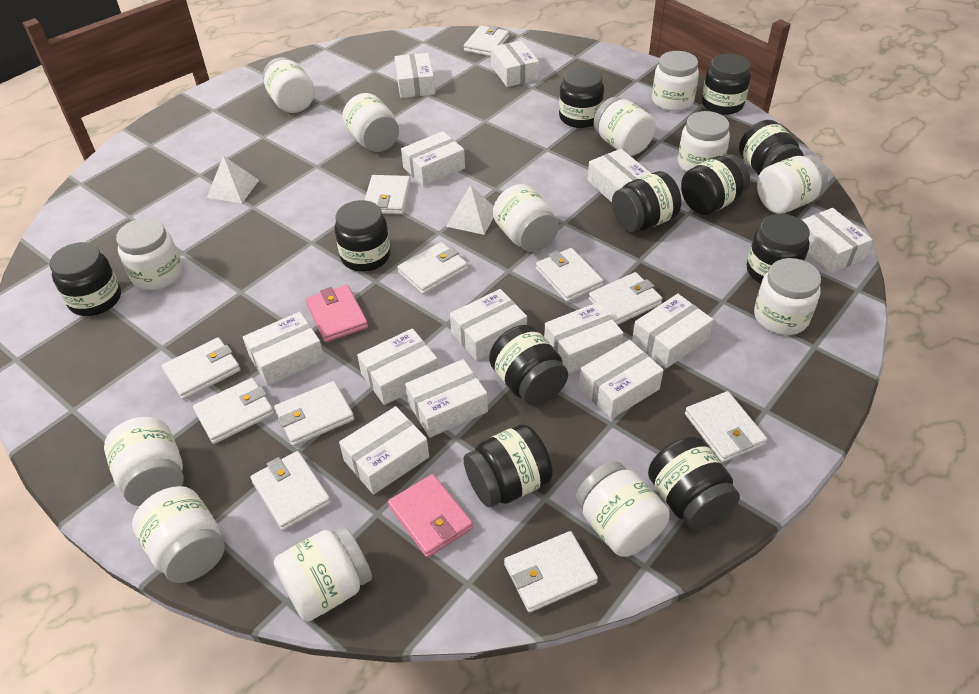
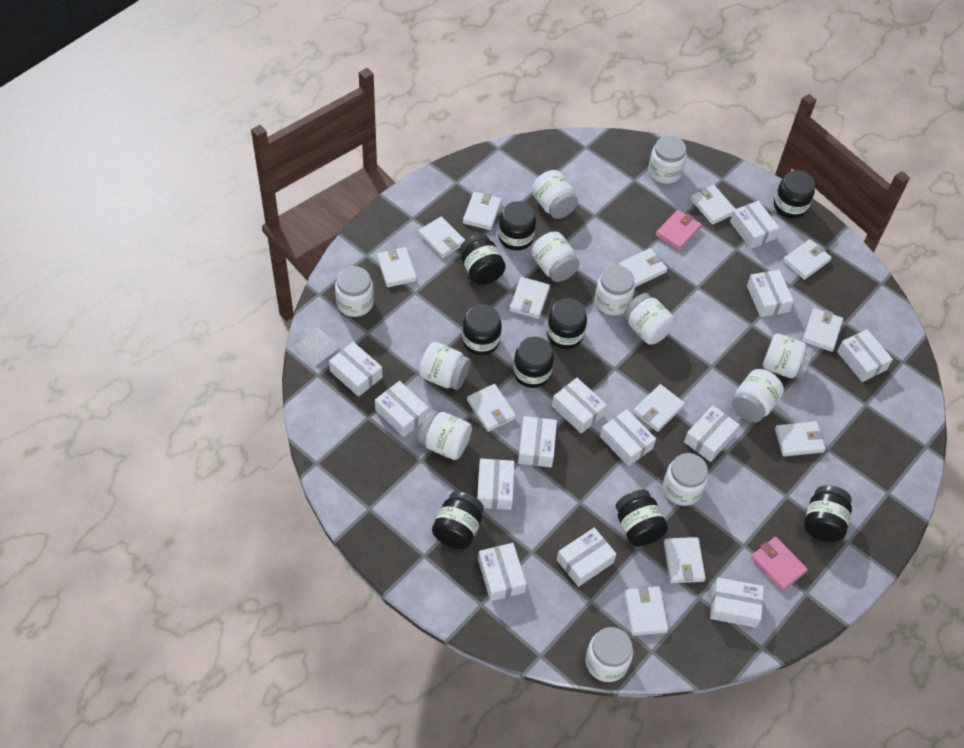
black jar: [49,242,121,316] [335,200,391,272] [463,424,553,508] [489,325,568,406] [559,67,604,128] [612,171,681,232] [648,437,740,530] [681,154,750,215] [702,54,751,115] [739,120,804,175] [747,214,810,284] = 11 -> [432,491,484,549] [460,234,506,285] [462,304,502,355] [498,201,536,251] [513,336,554,388] [547,298,587,349] [616,490,668,547] [774,170,815,218] [804,485,852,542] = 9
white jar: [104,417,184,506] [116,218,182,290] [132,486,225,583] [263,57,315,113] [274,525,372,622] [342,93,399,152] [493,184,559,252] [576,461,670,557] [594,97,656,156] [652,51,699,111] [678,111,730,172] [754,258,821,335] [757,155,828,214] = 13 -> [335,266,374,317] [418,410,472,460] [419,342,471,390] [531,170,578,219] [531,232,579,282] [586,627,633,682] [595,265,635,316] [624,293,675,345] [648,136,687,184] [663,453,708,506] [732,369,784,422] [763,333,814,380] = 12
white pyramid: [207,156,259,203] [446,185,494,235] = 2 -> [295,328,340,366] = 1
white wallet: [162,337,241,400] [193,378,274,444] [251,451,331,531] [274,381,354,446] [365,175,411,214] [397,242,468,294] [464,26,509,56] [504,531,598,613] [536,248,603,302] [588,272,663,325] [685,391,767,462] = 11 -> [377,247,417,287] [418,217,465,258] [463,192,502,230] [467,384,516,432] [509,277,550,319] [618,248,667,287] [625,585,669,636] [633,384,685,432] [664,537,706,583] [690,185,735,225] [775,421,826,457] [783,239,832,280] [802,308,843,352] = 13

